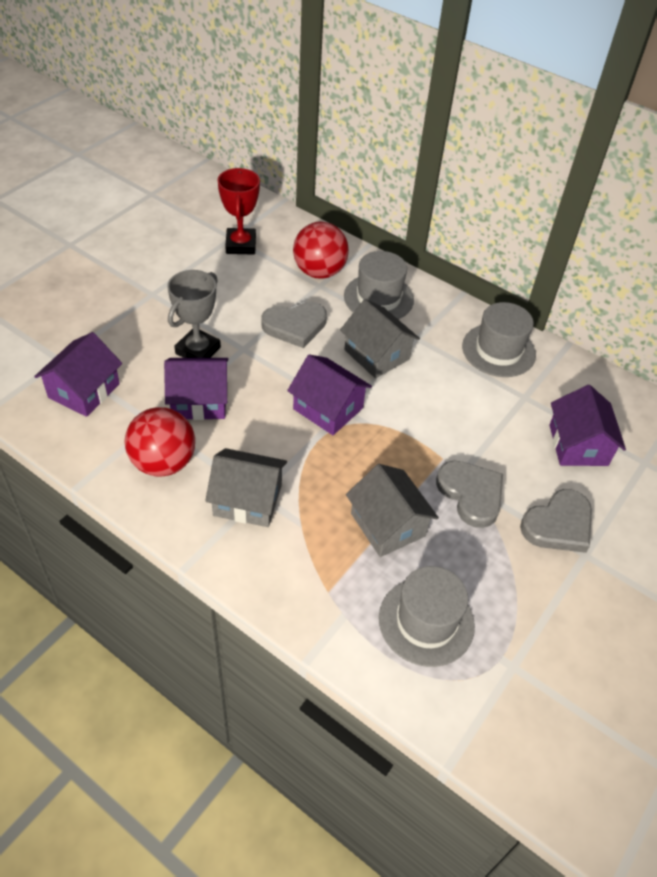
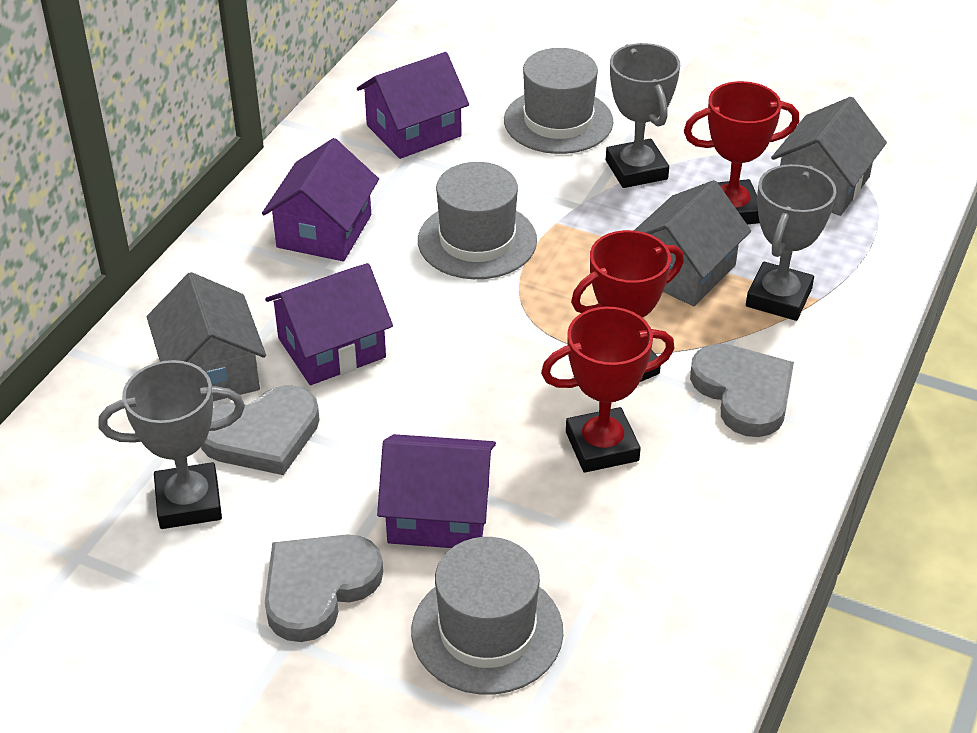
grey trophy: [167,270,221,358] = 1 -> [99,360,245,529] [606,43,680,188] [746,164,836,321] = 3
red ball: [125,407,195,477] [293,222,349,279] = 2 -> none = 0
red trophy: [217,168,260,255] = 1 -> [541,307,675,473] [571,230,684,382] [684,81,799,224] = 3

